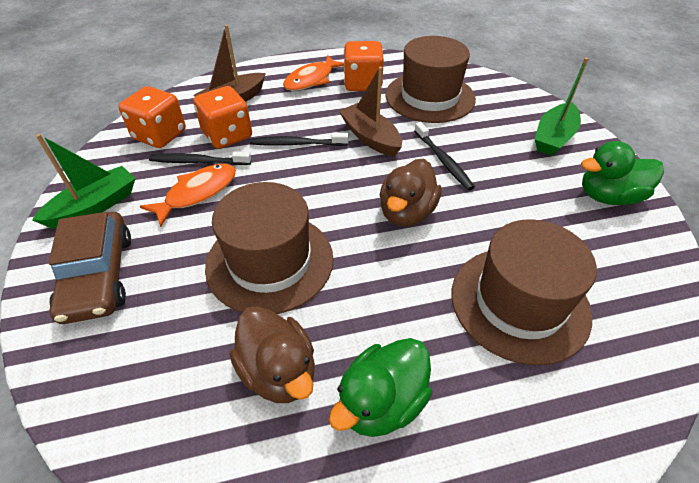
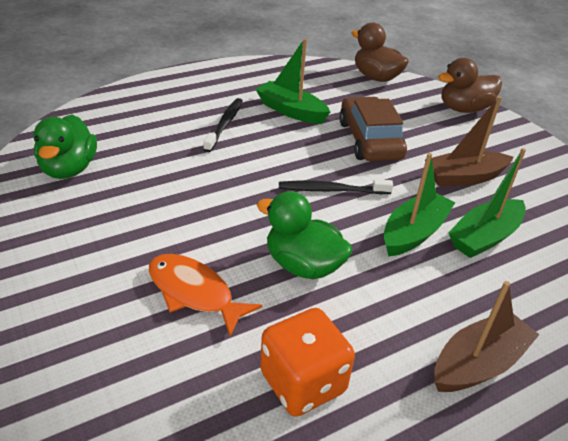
black toothbrush: [149,151,251,165] [250,133,348,146] [414,122,475,190] = 3 -> [203,98,243,152] [279,179,393,194] = 2
brown hat: [205,182,333,314] [386,36,476,123] [452,219,597,365] = 3 -> none = 0
green boat: [32,134,135,229] [535,57,589,156] = 2 -> [255,38,330,124] [384,153,456,256] [448,148,526,258] = 3
orange dice: [119,86,186,148] [193,86,252,149] [344,41,384,91] = 3 -> [260,308,355,417] = 1
orange fish: [139,164,236,227] [283,55,344,91] = 2 -> [149,254,262,336] = 1

